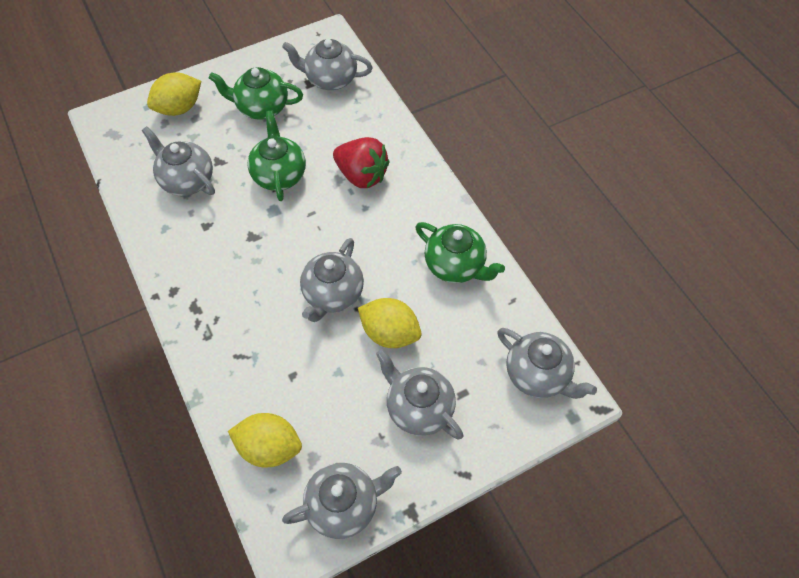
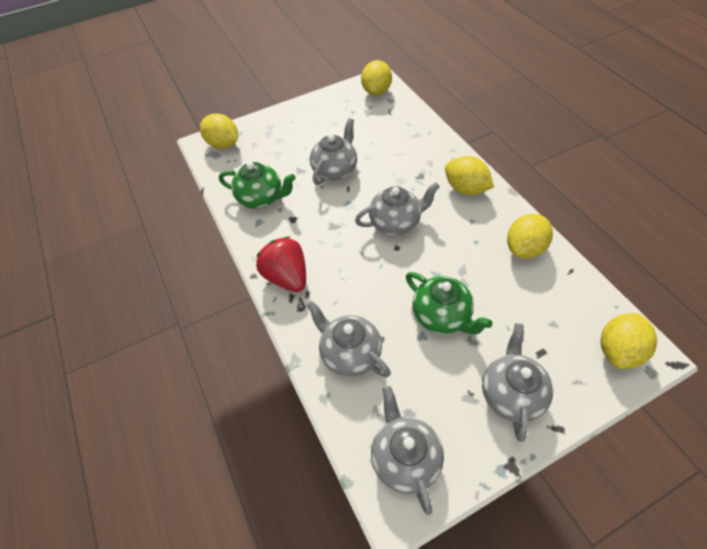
green teapot: [209,67,303,120] [248,111,306,201] [415,222,505,283] = 3 -> [219,162,296,209] [406,272,493,334] = 2
grey teapot: [142,126,215,196] [282,39,373,90] [282,463,402,539] [300,238,364,322] [376,349,463,439] [497,328,597,399] = 6 -> [306,301,391,377] [310,118,357,185] [355,182,440,236] [371,386,444,515] [482,323,553,442] = 5
yellow lemon: [147,72,201,116] [228,413,302,467] [358,298,421,348] = 3 -> [200,113,238,149] [361,60,392,95] [445,156,494,195] [507,214,553,258] [601,313,657,369] = 5

